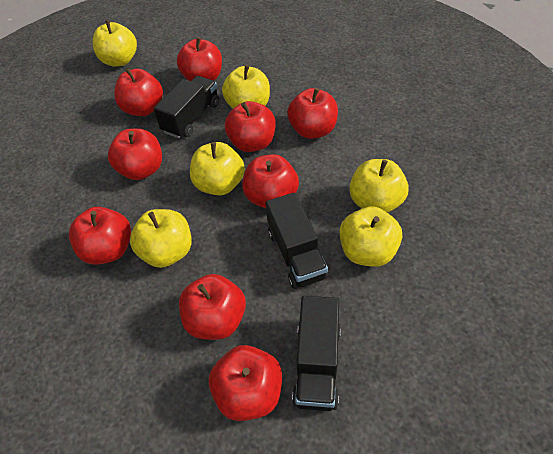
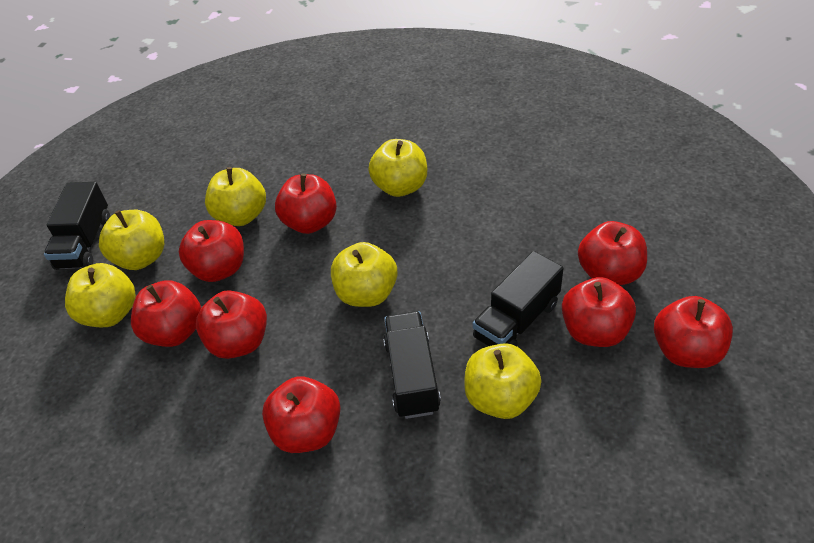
red apple: [69,207,131,265] [108,129,162,180] [114,68,163,116] [177,37,222,81] [179,274,246,340] [209,345,282,421] [225,101,276,152] [242,154,299,208] [287,88,338,139] = 9 -> [131,280,201,347] [179,220,244,282] [196,290,267,359] [262,376,341,453] [275,173,337,234] [562,277,636,347] [578,221,647,285] [654,296,733,368] = 8

